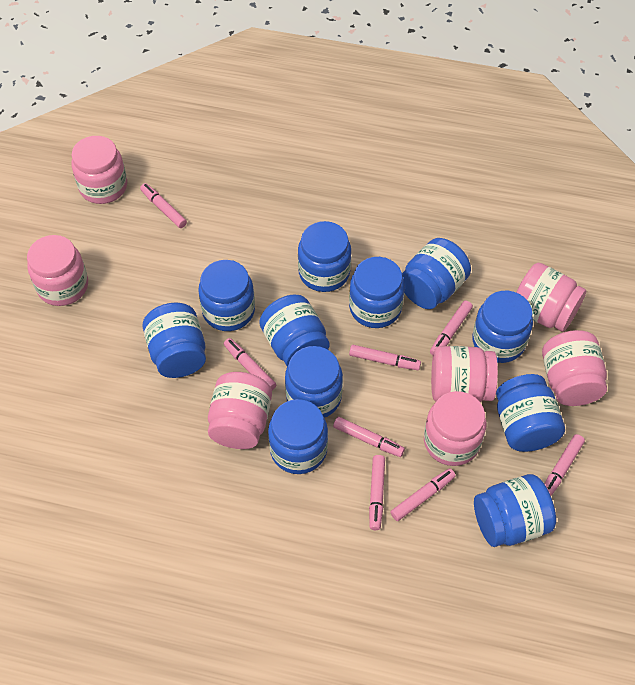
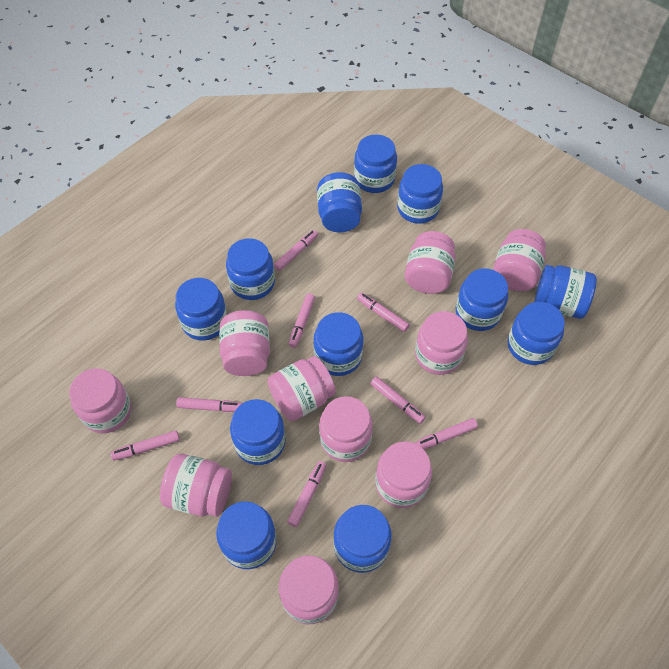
blue jar: [142,303,206,378] [198,260,255,331] [259,294,330,366] [268,399,328,474] [285,346,343,418] [298,221,351,292] [349,257,405,328] [402,238,471,309] [472,291,533,363] [474,474,556,547] [496,374,565,452] = 11 -> [175,278,227,341] [216,501,277,569] [226,238,275,300] [230,399,286,465] [313,312,364,376] [317,172,362,232] [334,505,392,573] [354,134,397,193] [397,164,443,224] [456,268,508,331] [507,302,565,365] [535,265,597,319] = 12
pink jar: [27,235,88,306] [71,136,127,204] [208,372,272,449] [424,391,486,466] [431,346,498,402] [516,263,586,332] [542,330,607,406] = 7 -> [69,368,132,433] [160,454,232,517] [219,310,270,376] [267,356,336,421] [279,555,339,624] [319,396,373,462] [375,441,432,508] [405,231,456,294] [415,311,468,375] [493,229,546,291] = 10

